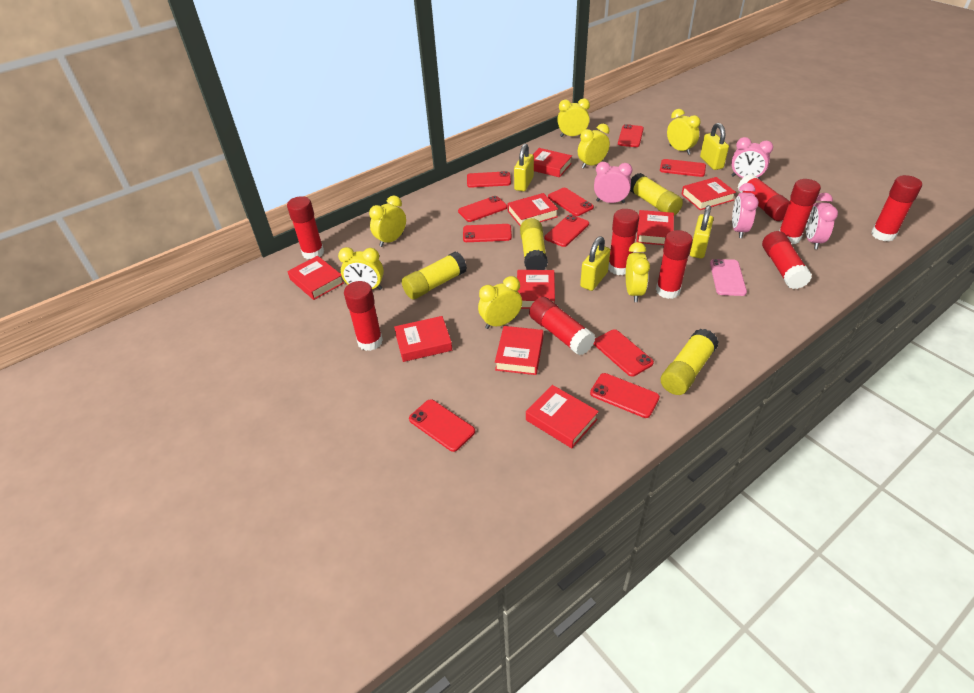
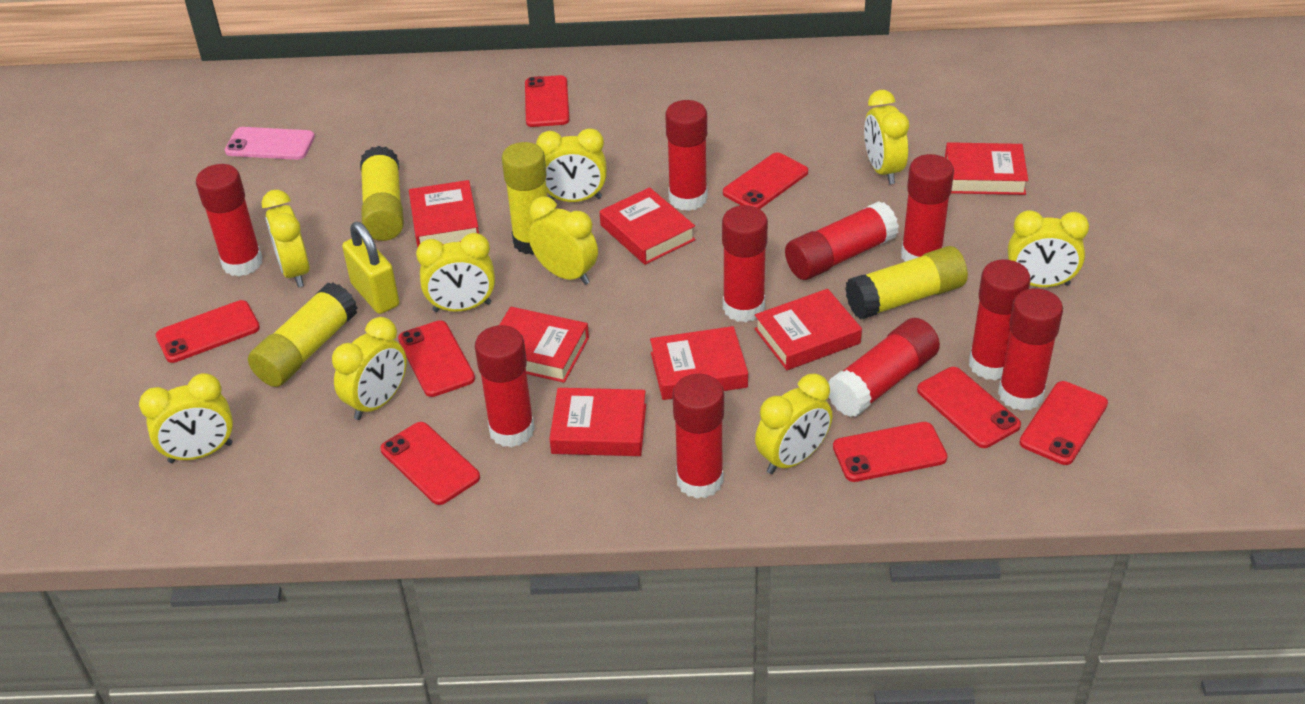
pink clock: [594,162,632,203] [731,137,773,180] [732,183,759,238] [806,193,838,249] = 4 -> none = 0
red book: [287,256,344,300] [394,316,452,362] [495,326,543,375] [508,193,558,226] [517,270,555,309] [526,385,599,448] [533,148,572,177] [636,210,674,245] [681,177,736,210] = 9 -> [409,180,479,248] [499,307,589,383] [550,388,646,456] [600,187,696,265] [650,326,748,400] [754,289,862,370] [945,142,1028,195] = 7
red glue stick: [287,196,324,259] [344,281,383,351] [529,297,596,355] [608,209,639,275] [656,230,693,299] [738,174,790,221] [762,231,812,289] [779,179,821,244] [871,175,922,241] = 9 -> [196,164,262,277] [475,325,535,448] [665,100,708,211] [672,374,724,499] [722,205,768,322] [785,201,899,280] [828,318,940,417] [901,154,954,262] [969,259,1031,380] [998,288,1063,411] = 10
red phone: [409,399,475,452] [458,196,507,222] [463,224,512,242] [467,171,511,188] [545,214,589,247] [548,188,594,216] [590,373,660,418] [593,329,654,377] [618,124,644,147] [660,159,706,177] = 10 -> [156,300,260,363] [381,422,480,505] [398,320,475,397] [525,75,569,127] [723,153,808,209] [833,422,947,482] [917,367,1021,448] [1019,381,1108,465] = 8
yellow clock: [338,247,384,290] [369,195,406,247] [478,276,522,329] [557,98,590,137] [578,124,610,169] [626,242,650,302] [667,109,700,155] = 7 -> [139,373,233,463] [262,190,310,287] [332,317,407,420] [416,233,495,312] [529,197,598,285] [536,128,607,202] [755,374,832,474] [864,90,909,184] [1008,210,1089,287] = 9
yellow padlock: [514,144,534,191] [580,236,610,291] [690,205,713,259] [700,123,729,170] = 4 -> [342,222,399,314] = 1

